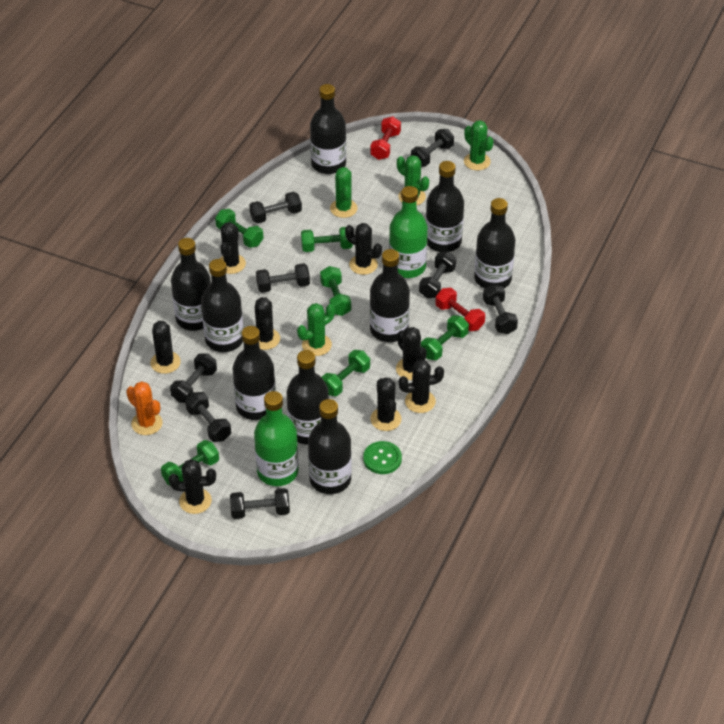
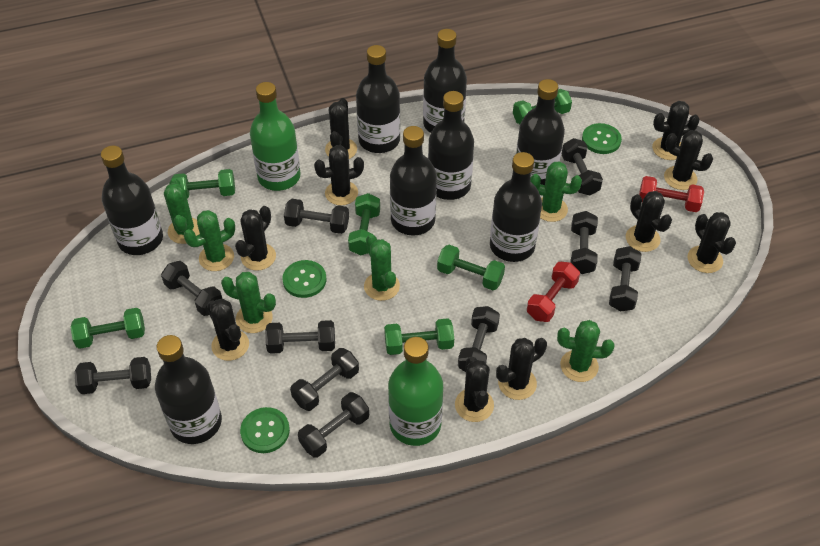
black bottle: [171,238,211,331] [201,259,244,352] [233,326,276,420] [287,350,329,445] [308,399,352,494] [310,84,346,174] [370,249,410,342] [426,161,464,252] [474,198,516,289] = 9 -> [101,145,163,255] [155,335,222,444] [356,45,400,153] [390,126,437,236] [423,29,467,133] [428,91,474,200] [490,152,542,262] [516,79,565,185] = 8
black cactus: [150,321,181,374] [169,459,216,514] [220,222,246,274] [255,297,280,350] [345,223,382,275] [370,377,402,431] [396,327,427,380] [399,360,444,413] = 8 -> [207,299,249,361] [235,206,276,271] [314,145,364,205] [325,98,357,159] [455,356,494,422] [496,338,547,400] [626,191,672,252] [652,101,700,160] [664,130,713,190] [688,212,736,273] = 10
black dumbbell: [170,353,217,403] [185,392,231,442] [230,488,290,519] [249,192,302,223] [256,263,310,293] [411,129,454,167] [419,251,456,298] [483,284,518,334] = 8 -> [75,357,151,394] [161,261,222,316] [265,320,335,354] [284,199,349,234] [290,348,359,411] [298,392,369,458] [458,306,500,372] [561,138,603,196] [570,211,598,274] [609,246,641,311] = 10
green button: [363,441,402,474] = 1 -> [240,407,290,453] [283,260,326,298] [582,123,622,154] = 3
green cactus: [297,303,335,356] [330,167,358,218] [397,155,429,205] [464,120,494,170] = 4 -> [164,178,200,244] [184,210,235,271] [221,272,276,333] [364,234,400,301] [530,161,582,222] [557,320,614,382] = 6
orange cactus: [126,381,163,435] = 1 -> none = 0

